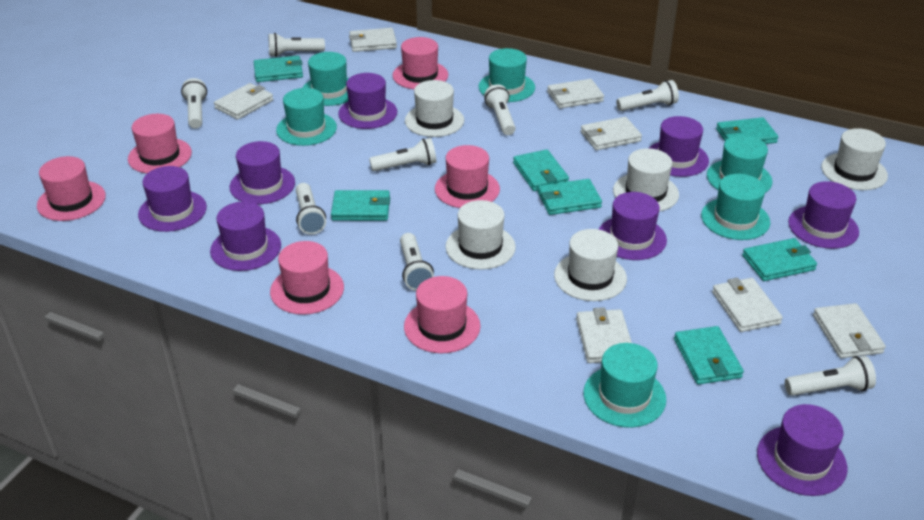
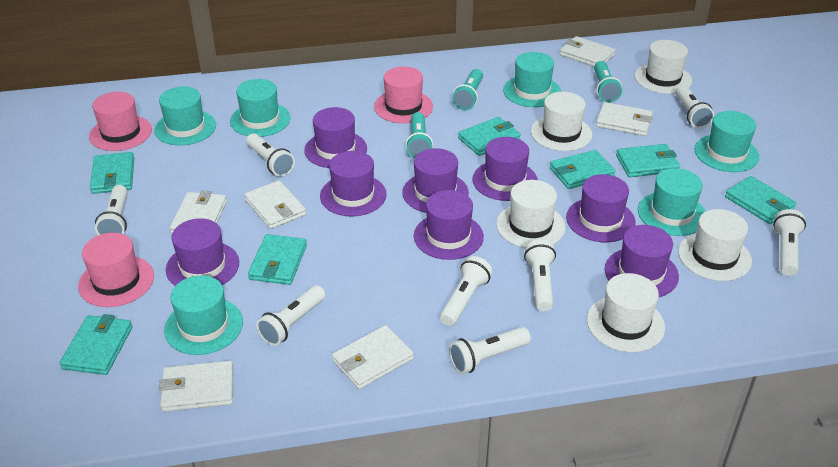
pink hat: [37,156,106,221] [128,114,192,174] [270,241,344,315] [392,37,448,89] [404,276,481,353] [435,145,500,208] = 6 -> [78,233,154,307] [89,92,152,151] [374,67,433,123] = 3
turquoise flashlight: none = 0 -> [406,112,433,158] [452,69,483,110] [594,61,622,102] = 3
white wallet: [214,83,274,120] [349,28,397,52] [547,79,604,108] [576,307,632,363] [581,117,642,150] [712,278,783,332] [813,303,886,358] = 7 -> [159,361,233,412] [170,190,227,233] [244,180,306,229] [332,325,414,389] [560,36,615,67] [596,102,653,136] = 6

